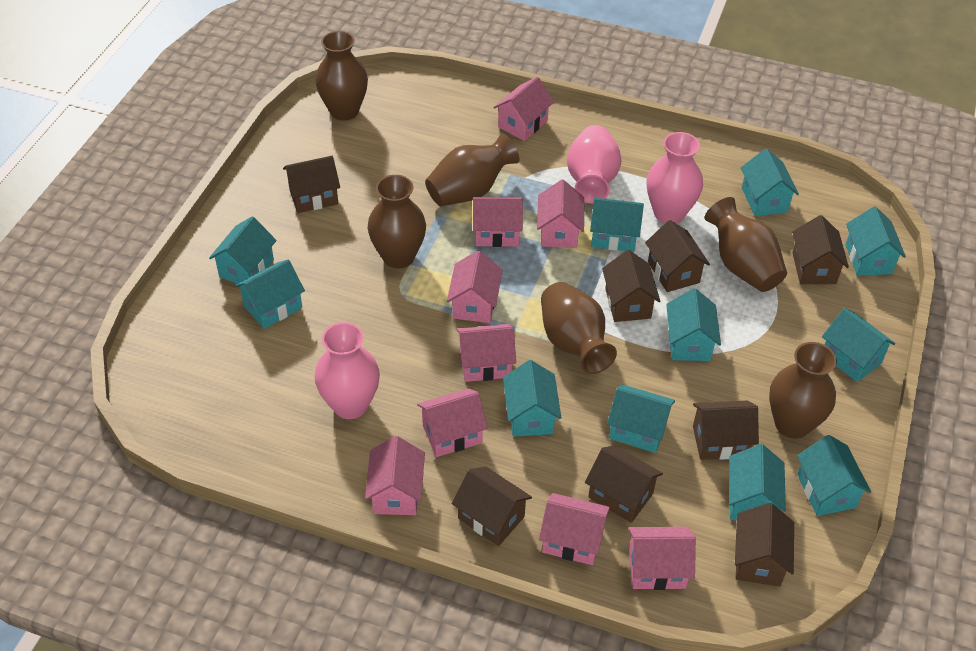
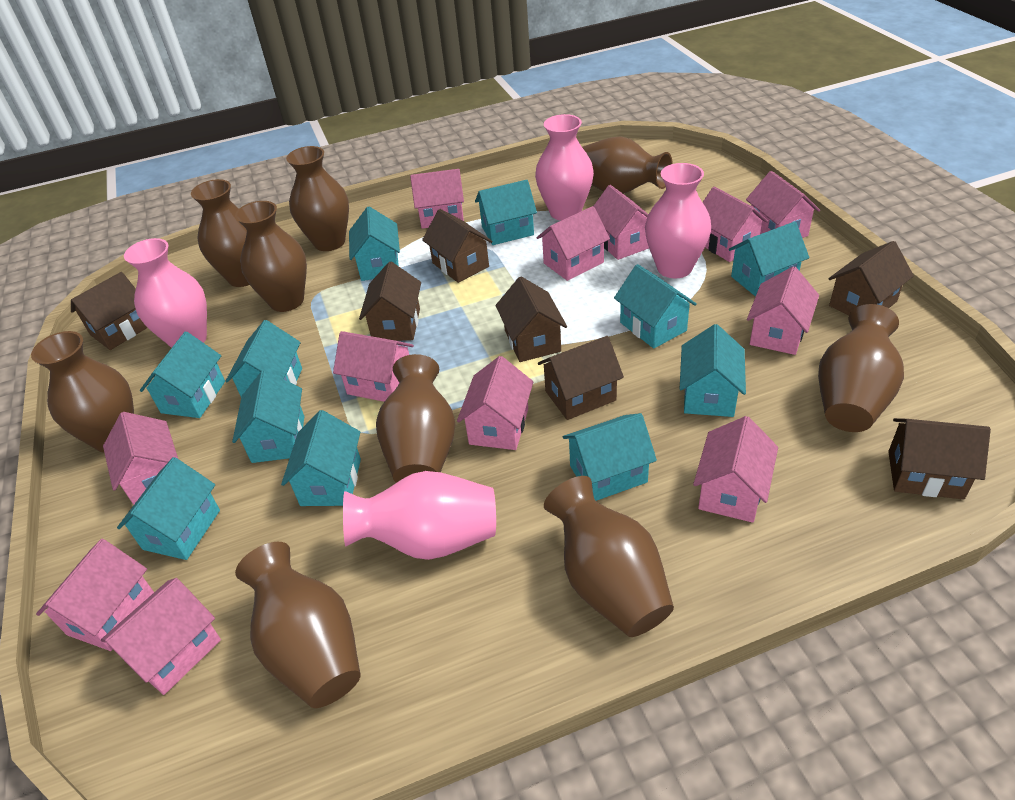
brown house: [283,156,340,213] [452,467,532,546] [585,445,663,523] [602,250,660,322] [645,220,710,292] [693,401,759,460] [735,503,794,587] [792,215,849,284] = 8 -> [71,272,147,350] [359,262,421,341] [422,209,493,283] [496,276,567,362] [538,336,624,420] [828,241,914,316] [888,418,991,500] = 7
brown vase: [315,31,368,121] [368,175,426,269] [425,133,520,206] [541,282,617,374] [705,197,787,292] [769,342,837,439] = 6 -> [31,331,134,453] [191,179,249,287] [235,201,307,312] [235,542,361,708] [286,146,349,251] [376,354,455,483] [544,476,674,637] [582,137,673,194] [818,304,904,432] = 9
pink house: [365,436,425,515] [417,388,488,457] [447,250,503,323] [456,324,516,382] [473,197,523,247] [493,77,554,141] [537,180,584,248] [539,493,610,565] [628,527,696,590] = 9 -> [36,539,154,651] [101,578,221,695] [103,412,178,505] [333,331,414,402] [410,169,464,229] [457,356,533,450] [537,206,610,281] [593,185,649,260] [693,416,778,523] [702,186,768,262] [746,171,820,238] [747,266,819,355] = 12
pink vase: [315,322,380,419] [567,125,621,204] [646,132,703,224] = 3 -> [124,238,207,348] [343,471,496,560] [535,114,594,221] [645,163,711,278] = 4

